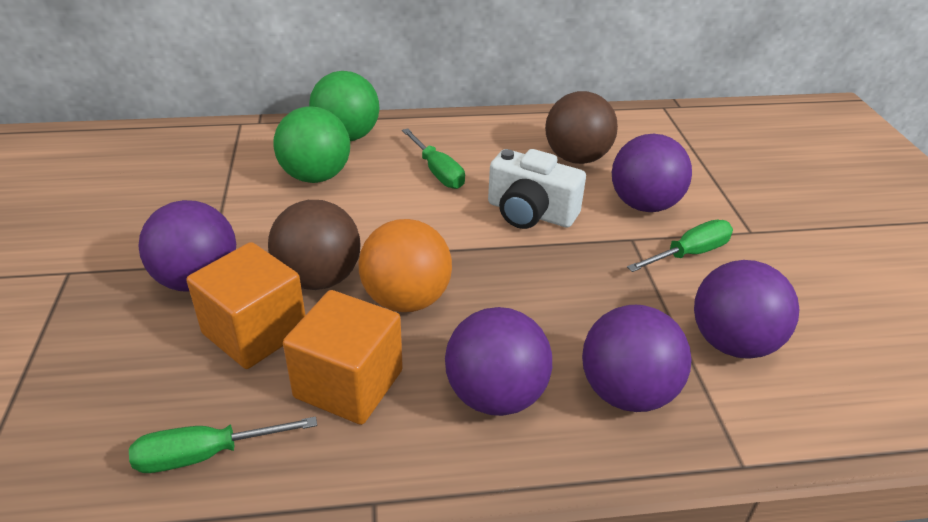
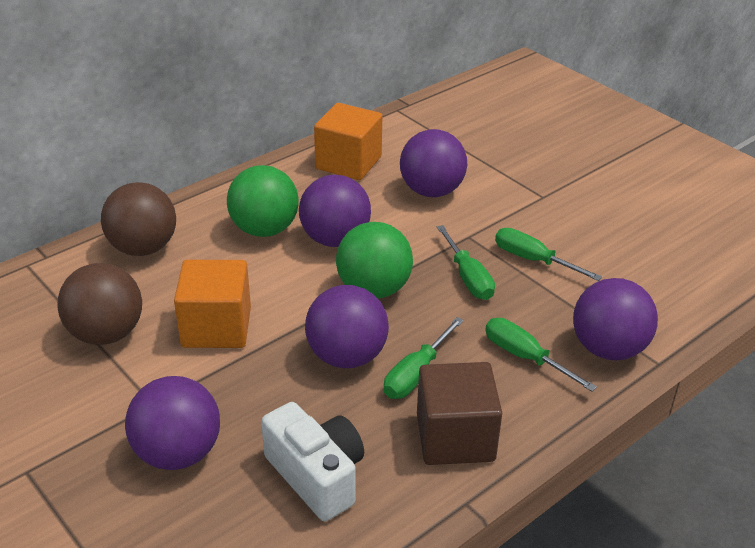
brown cube: none = 0 -> [417,362,502,465] = 1
green screwdriver: [129,416,317,473] [402,128,465,189] [627,220,733,272] = 3 -> [384,317,464,399] [437,225,495,300] [485,318,597,392] [495,228,602,281] = 4
orange ball: [358,219,452,312] = 1 -> none = 0

